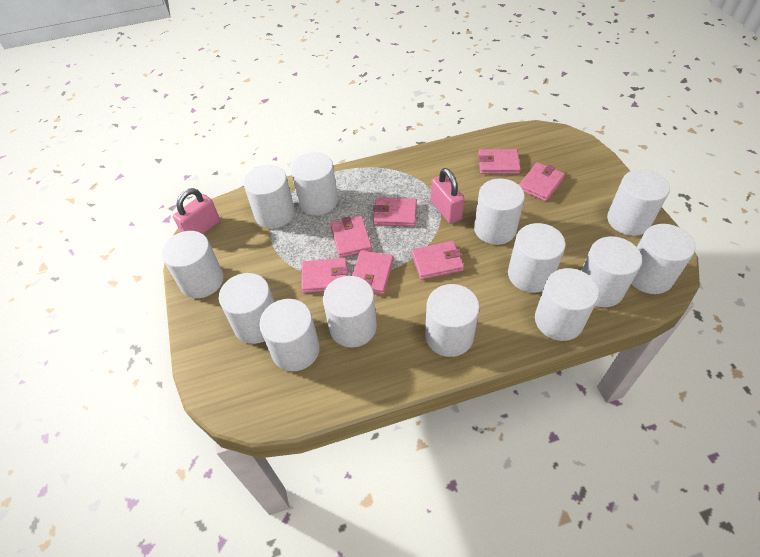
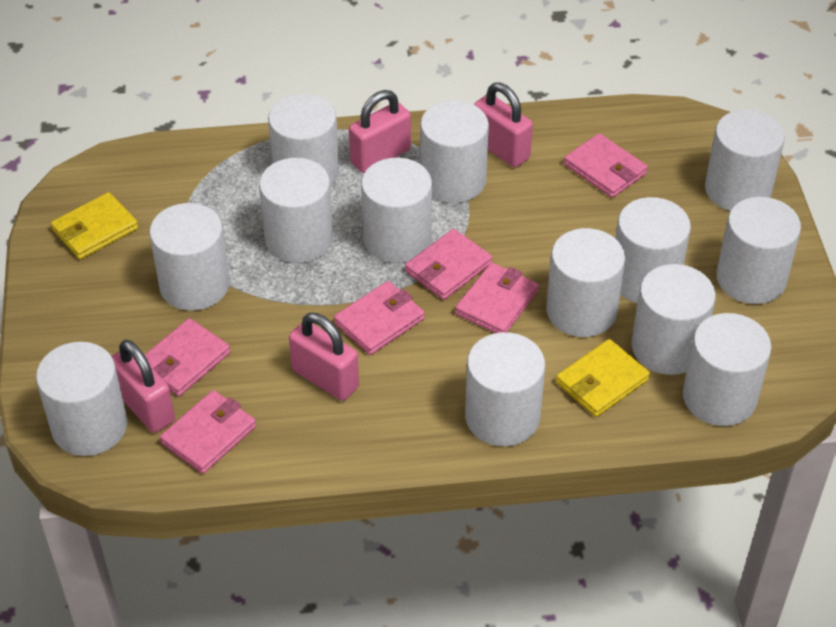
pink padlock: [173,188,220,234] [431,168,465,224] = 2 -> [112,340,175,433] [289,313,359,401] [349,90,411,173] [474,82,533,167] = 4
pink wallet: [301,258,348,293] [330,216,372,258] [352,250,393,295] [373,198,417,227] [412,241,464,280] [478,149,521,174] [519,162,565,201] = 7 -> [144,318,231,396] [160,390,256,474] [334,281,425,355] [405,229,492,300] [455,263,539,333] [564,133,648,198] = 6
yellow wallet: none = 0 -> [51,192,138,259] [556,339,650,417] = 2

